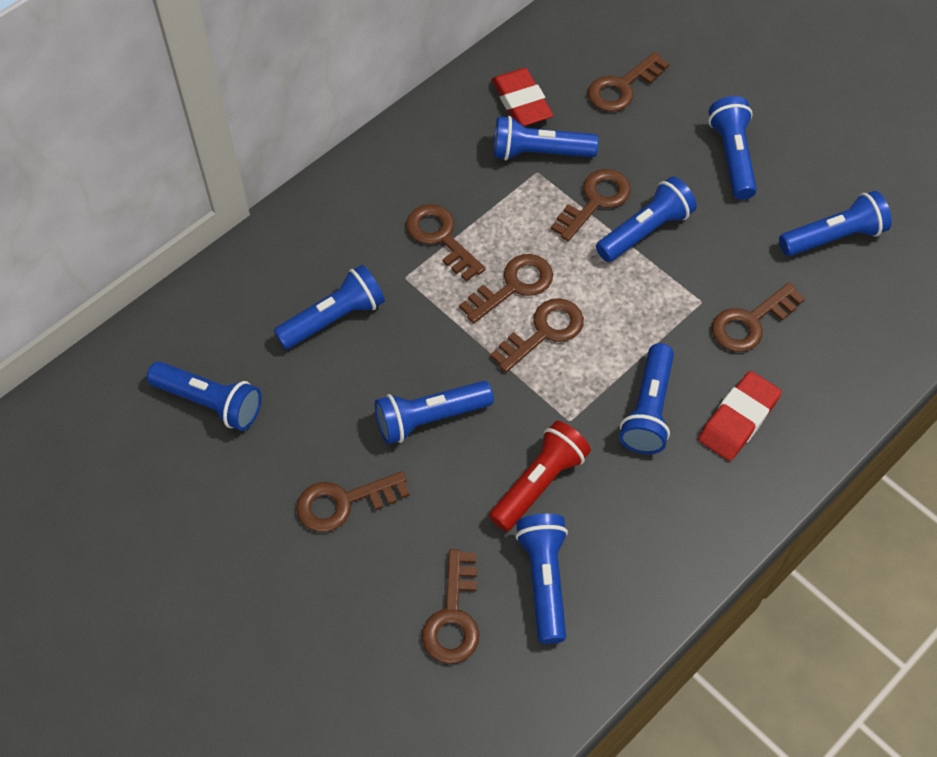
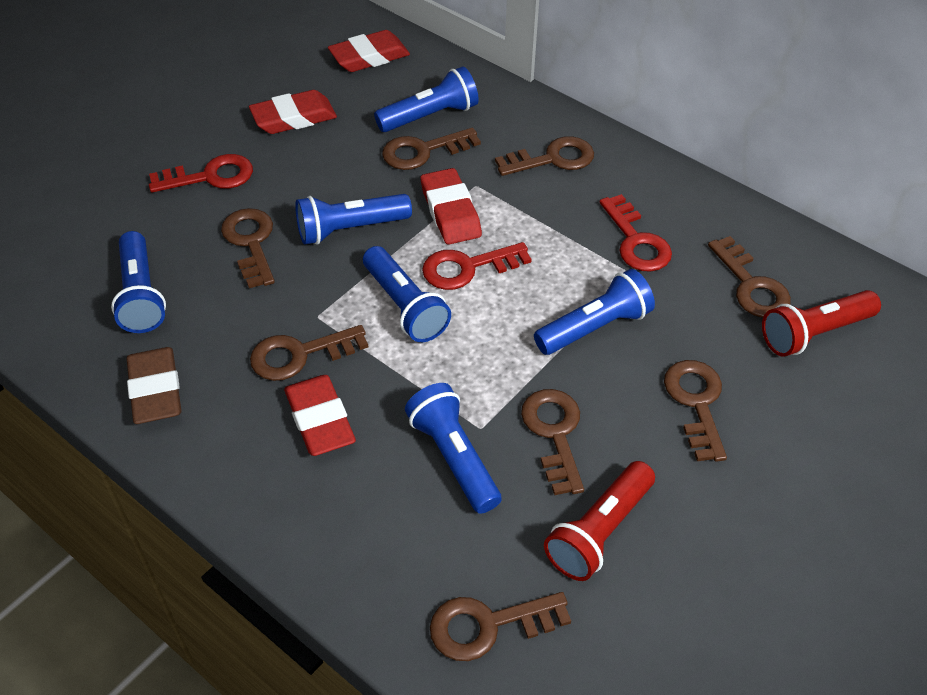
blue flashlight: [147,361,262,431] [274,265,385,349] [375,381,494,444] [494,116,598,161] [515,514,568,644] [596,176,697,262] [620,343,674,454] [708,96,757,200] [779,191,892,256] = 9 -> [111,231,166,333] [295,194,412,244] [363,246,451,342] [374,66,479,132] [405,383,502,514] [534,269,655,355] = 6
brown eraser: none = 0 -> [126,347,181,424] = 1
red eraser: [492,68,553,126] [698,371,782,461] = 2 -> [249,90,337,134] [284,375,356,456] [328,30,410,72] [421,168,482,245] = 4
red flashlight: [489,421,591,531] = 1 -> [544,461,655,581] [762,290,881,357] = 2
red key: none = 0 -> [149,154,253,192] [422,242,532,290] [600,194,672,272] = 3

